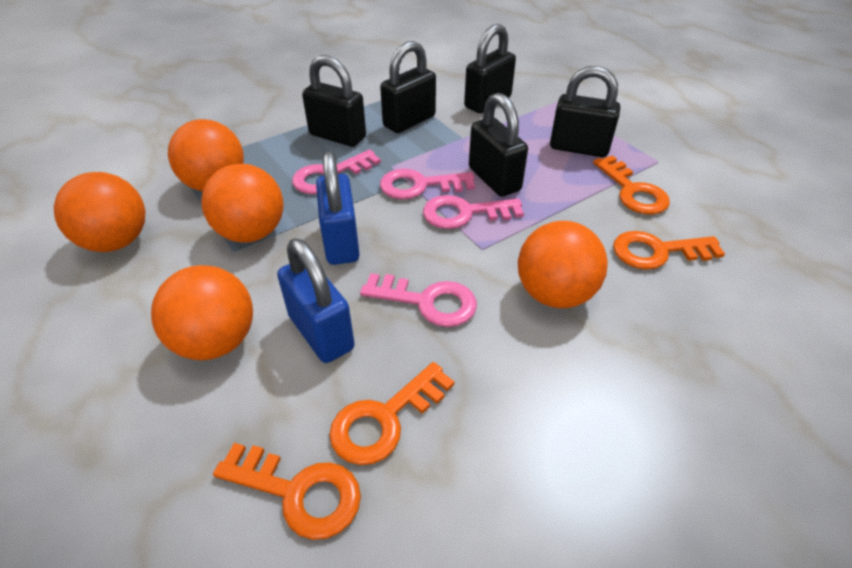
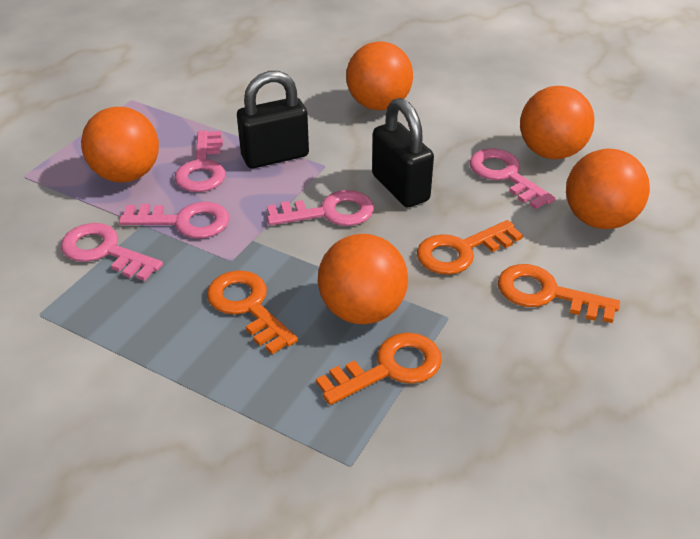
black padlock: [302,55,366,147] [380,41,436,133] [464,24,516,114] [469,93,528,197] [550,66,620,157] = 5 -> [237,71,309,168] [372,98,434,207] = 2
blue padlock: [277,238,355,363] [316,151,360,265] = 2 -> none = 0
pink key: [292,149,381,194] [360,273,477,327] [380,169,475,199] [423,195,524,229] = 4 -> [61,223,163,281] [119,202,229,238] [174,131,226,192] [267,190,374,226] [470,148,555,209] = 5

